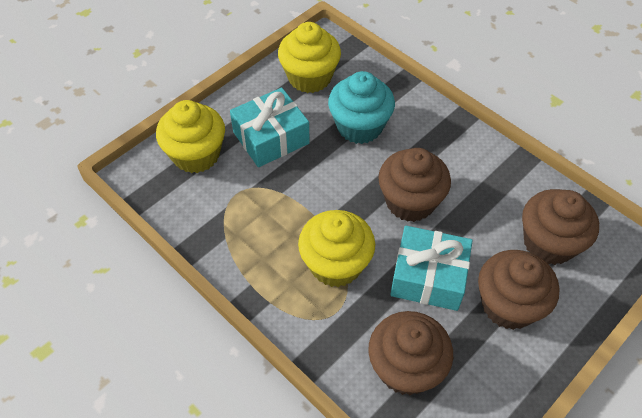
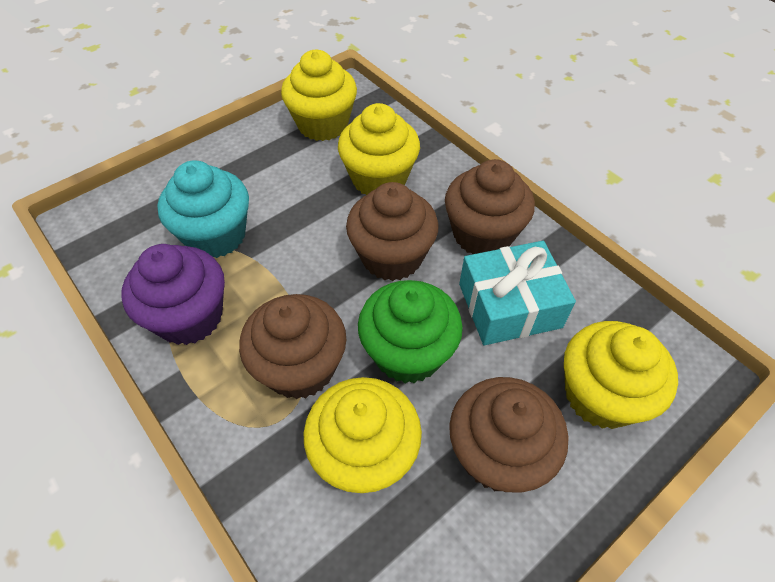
green cupcake: none = 0 -> [358,280,463,383] = 1
purple cupcake: none = 0 -> [121,244,225,345] = 1
turquoise gift: [230,88,310,167] [390,226,473,311] = 2 -> [459,241,576,345] = 1
yellow cupcake: [156,100,225,173] [278,22,341,93] [298,210,375,287] = 3 -> [281,50,357,141] [304,377,422,493] [338,103,420,195] [564,321,678,429] = 4

